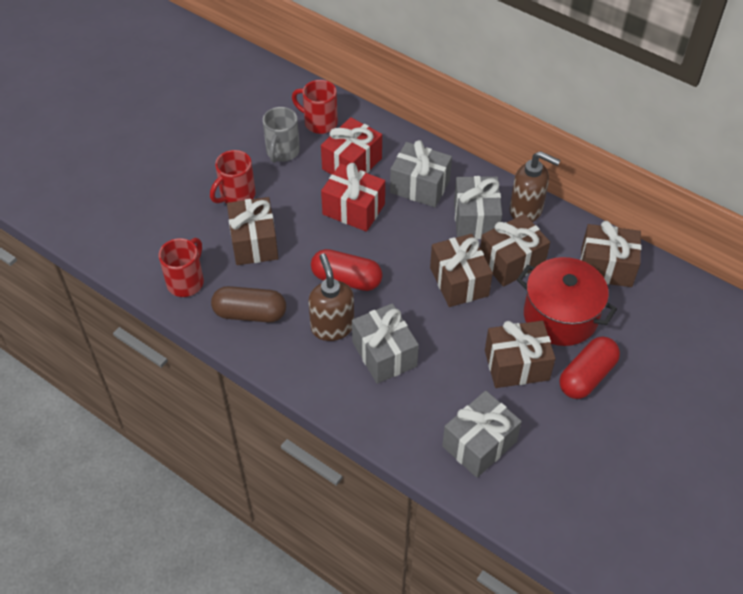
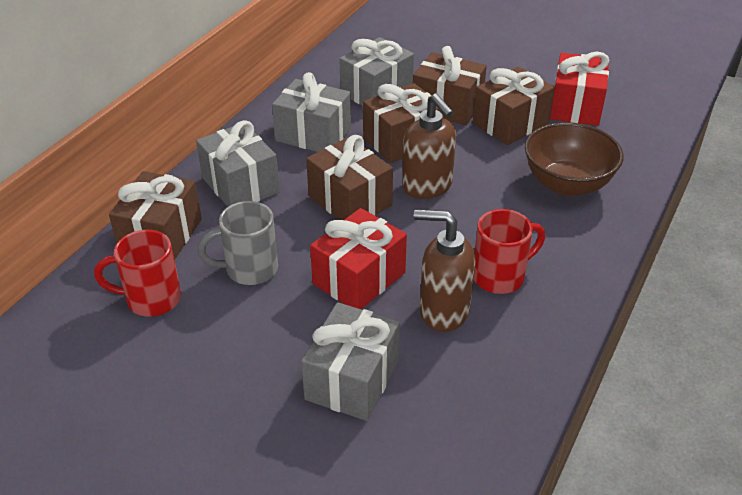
brown bowl: none = 0 -> [525,122,624,196] = 1
brown capsule: [211,286,286,323] = 1 -> none = 0
red capsule: [311,249,382,291] [559,337,620,399] = 2 -> none = 0
red mug: [159,238,204,297] [210,150,256,204] [292,80,338,134] = 3 -> [94,230,181,317] [474,209,545,294] = 2
red pot: [517,257,617,346] = 1 -> none = 0

